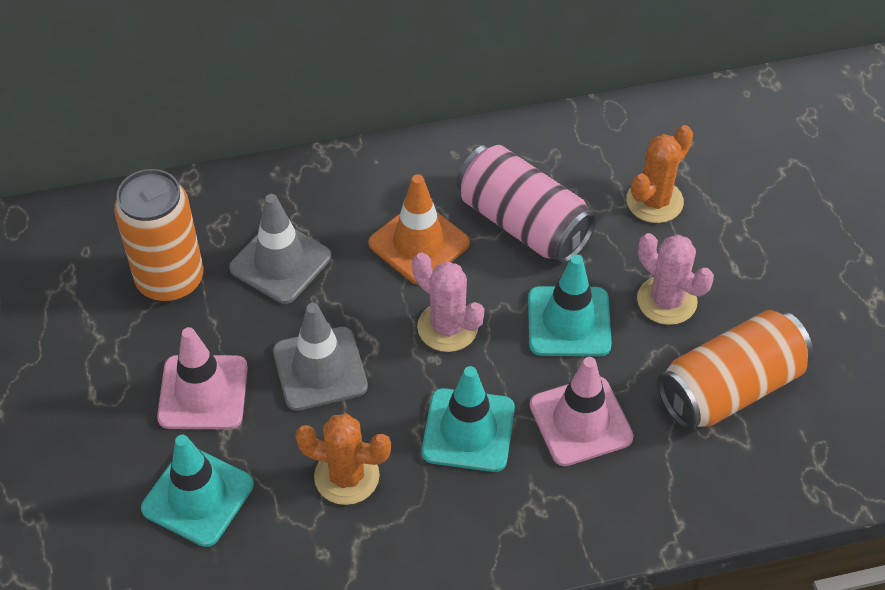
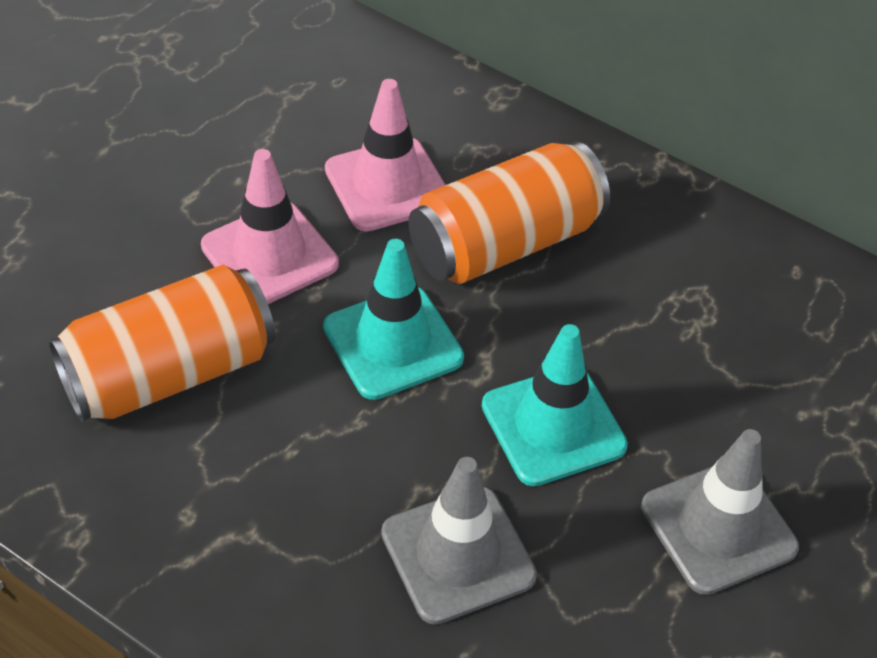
orange cactus: [295,414,391,505] [626,125,693,223] = 2 -> none = 0
orange traffic cone: [368,174,470,285] = 1 -> none = 0
pink cactus: [412,252,484,352] [637,233,714,325] = 2 -> none = 0
pink can: [457,145,597,263] = 1 -> none = 0
turquoise traffic cone: [141,435,254,547] [422,366,515,472] [528,255,612,356] = 3 -> [323,239,464,400] [482,324,628,486] = 2

